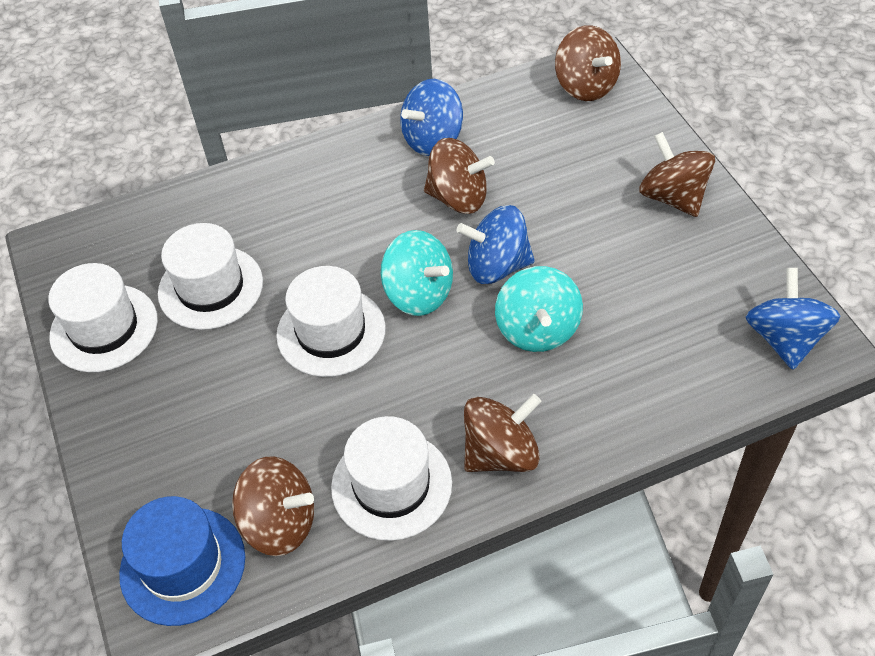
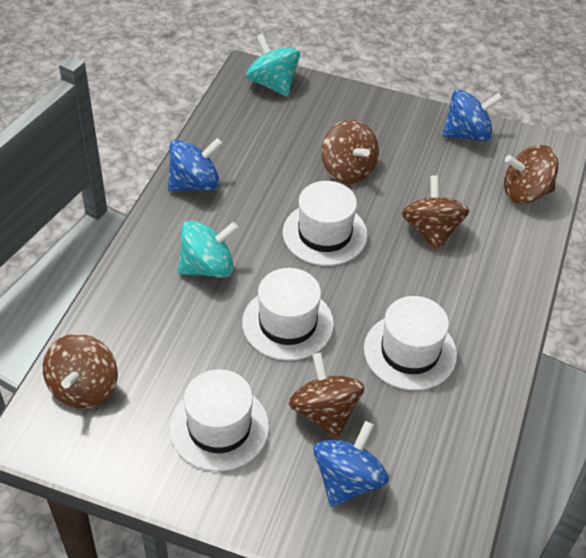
blue hat: [119,496,245,626] = 1 -> none = 0

